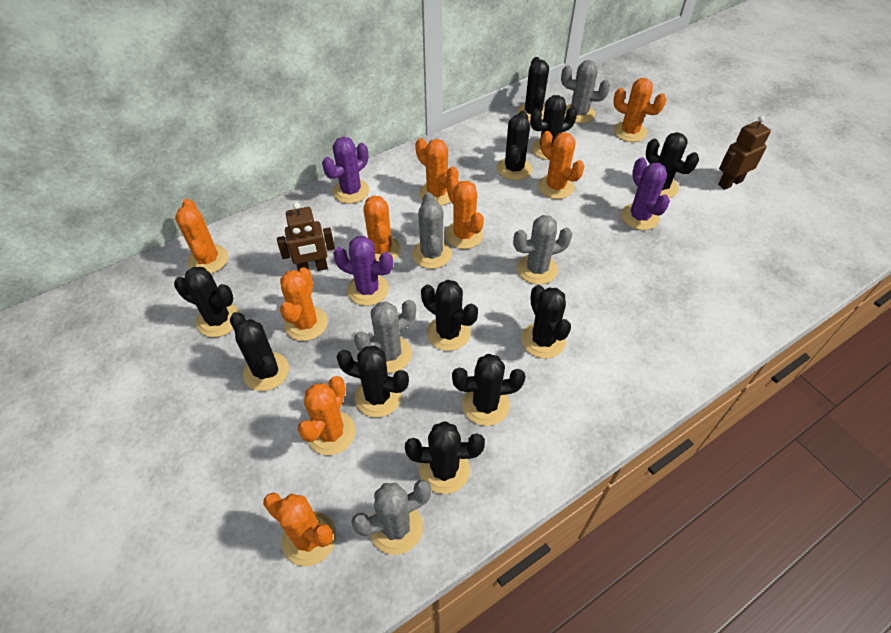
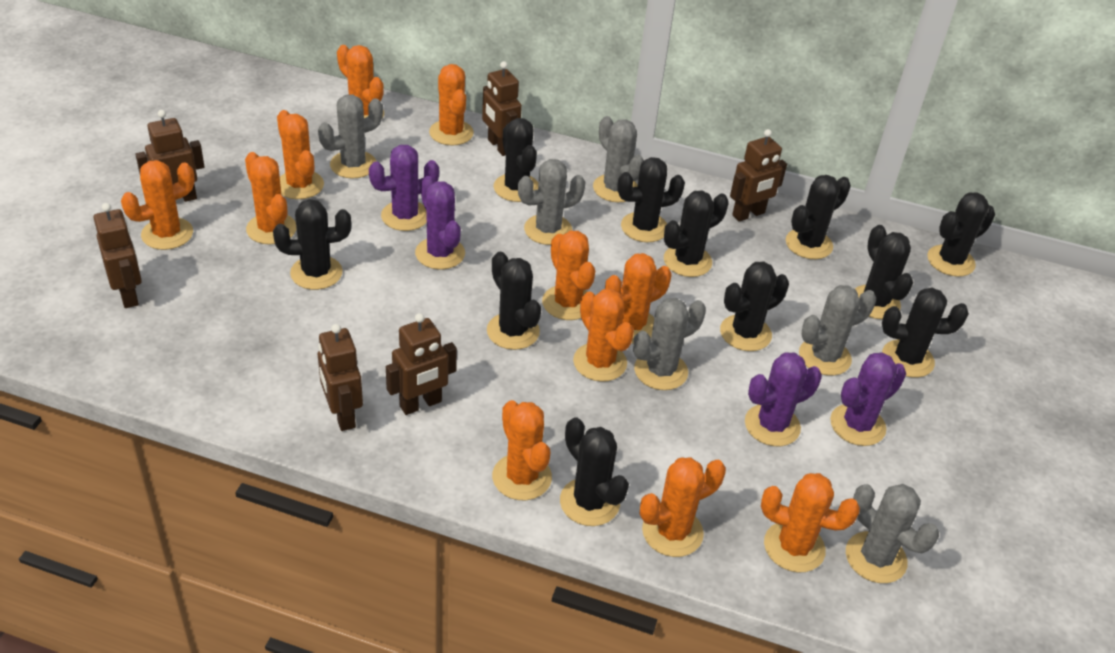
brown robot: [277,202,335,272] [718,116,771,190] = 2 -> [94,203,142,308] [135,110,205,202] [318,324,363,431] [386,313,457,415] [482,61,522,156] [730,129,787,222] = 6
grey cactus: [351,480,431,555] [354,300,416,373] [412,192,452,269] [513,215,573,285] [561,60,610,123] = 5 -> [318,94,383,179] [518,159,586,245] [593,116,644,202] [633,298,706,390] [799,285,876,376] [846,484,939,583] = 6
orange cactus: [175,199,228,274] [263,493,336,566] [280,268,328,341] [298,376,356,455] [363,195,401,261] [415,138,458,206] [445,176,484,249] [538,131,584,199] [613,78,666,142] = 9 -> [121,160,195,250] [245,152,296,244] [277,110,324,199] [337,45,384,118] [429,64,474,146] [492,400,552,500] [542,231,595,320] [573,289,634,382] [605,253,671,344] [640,457,726,557] [761,473,860,572] = 11
purple cactus: [322,137,369,204] [333,236,393,306] [621,157,670,230] = 3 -> [369,145,439,231] [415,176,465,269] [745,352,822,446] [830,352,906,446] = 4

